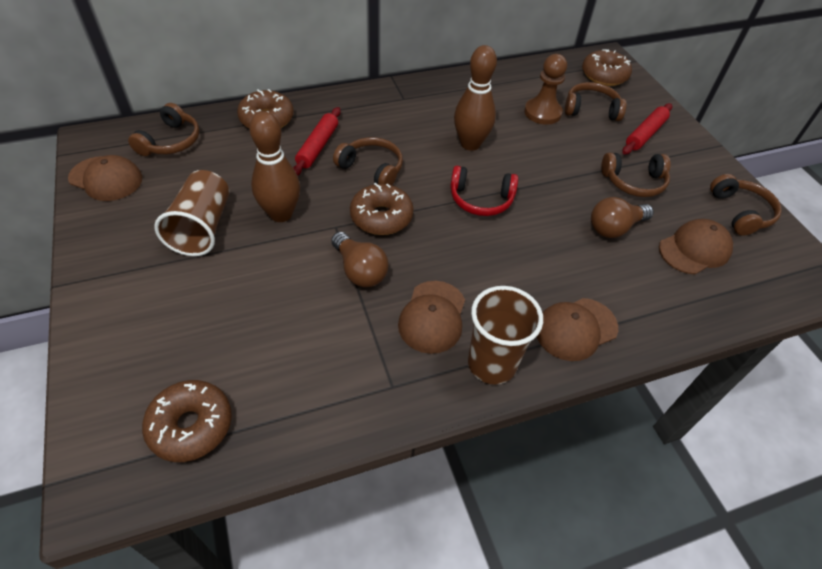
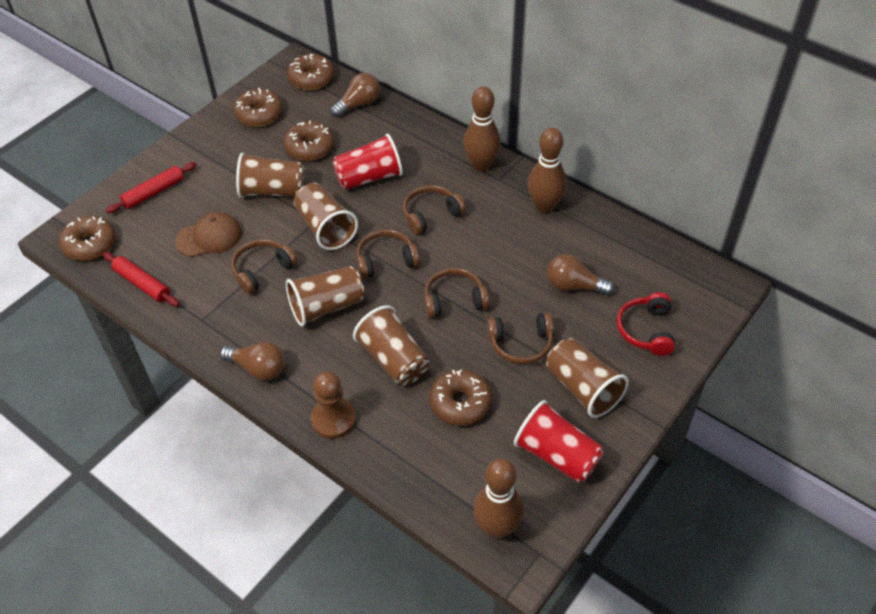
brown bowling pin: [249,111,300,222] [454,45,497,151] = 2 -> [463,87,501,171] [473,458,524,539] [528,128,567,213] = 3
brown cap: [68,155,142,201] [398,281,465,354] [537,298,618,361] [659,219,733,274] = 4 -> [175,212,242,257] = 1
brown cup: [154,170,230,256] [468,286,543,385] = 2 -> [236,153,304,198] [286,266,364,327] [294,183,358,250] [353,305,429,386] [546,338,629,418] = 5
brown donut: [142,380,232,462] [237,89,294,128] [350,183,414,235] [582,49,632,86] = 4 -> [59,216,116,261] [233,88,283,127] [283,121,334,161] [287,54,334,90] [429,369,492,426] = 5
brown light bulb: [331,232,388,287] [591,197,654,238] = 2 -> [220,342,285,381] [331,73,380,118] [547,254,614,295] = 3
red cup: none = 0 -> [332,134,403,190] [514,400,604,483] = 2

